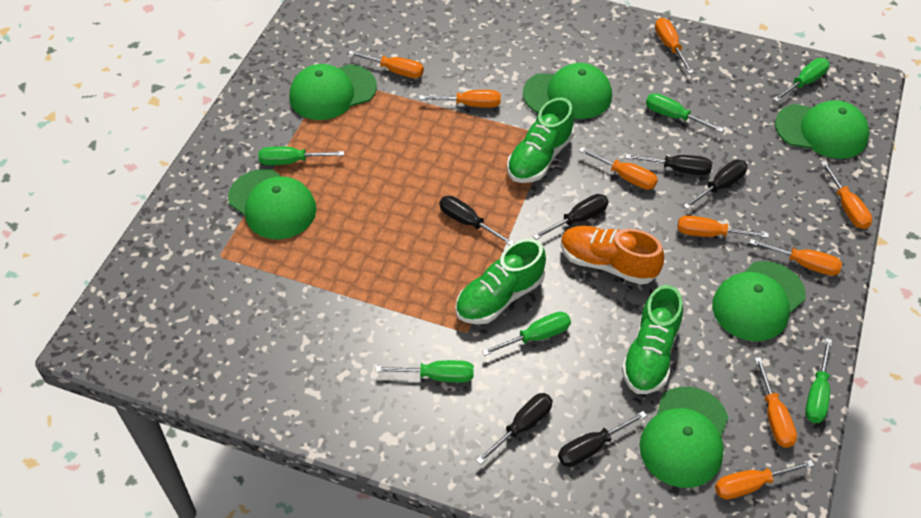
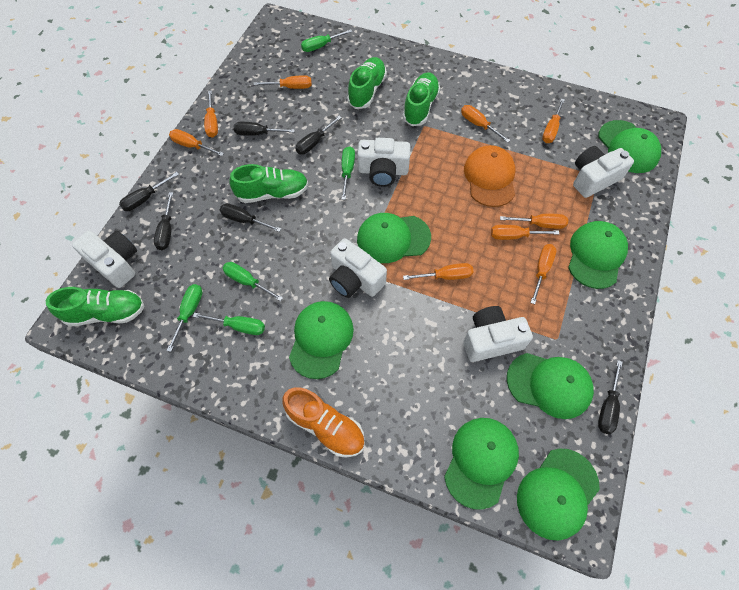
green cap: [228,169,317,239] [289,64,377,120] [523,63,612,119] [639,387,729,488] [712,261,806,341] [775,100,869,159] = 6 -> [289,301,354,379] [357,213,431,263] [444,418,519,510] [507,353,594,419] [517,448,600,541] [568,221,628,289] [598,120,661,173] = 7
green screwdriver: [258,146,344,165] [375,360,474,382] [482,312,571,356] [646,93,724,132] [773,58,830,102] [805,338,832,423] = 6 -> [167,284,203,352] [193,312,265,335] [223,262,283,301] [301,29,353,52] [341,146,355,200] = 5
green shoe: [455,239,546,324] [507,98,574,183] [622,285,683,394] = 3 -> [46,287,145,326] [229,164,308,203] [347,57,387,109] [403,73,440,126] = 4
orange cap: none = 0 -> [464,145,515,207] = 1
white camera: none = 0 -> [72,230,137,288] [329,238,387,298] [358,138,410,187] [463,306,533,362] [573,146,634,198] = 5

